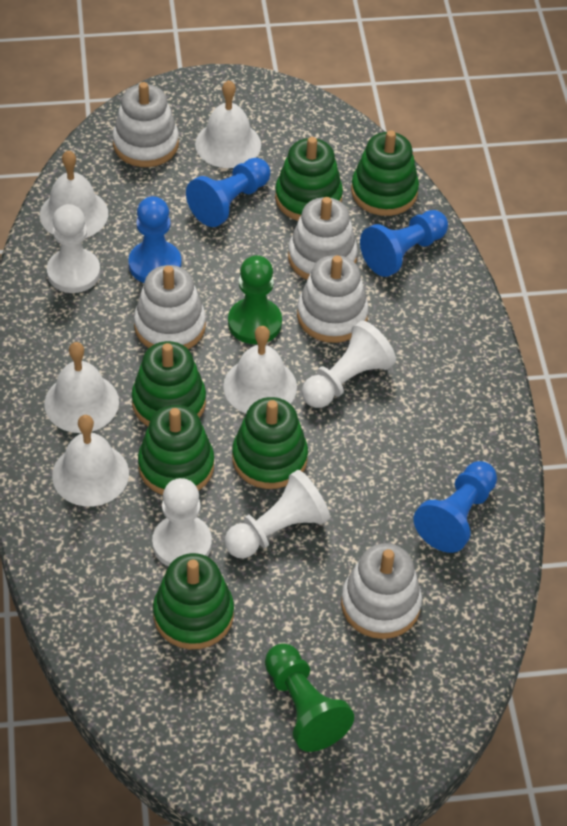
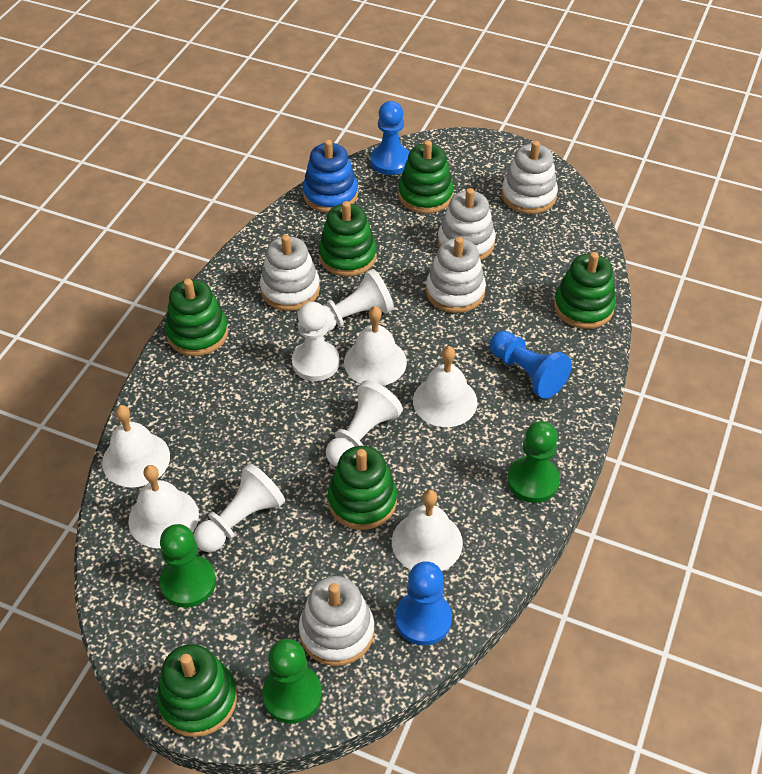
blue pawn: [128,196,181,283] [186,158,270,227] [360,210,448,277] [414,461,497,553] = 4 -> [370,101,409,175] [395,561,452,645] [490,331,572,399] = 3
blue stacking toy: none = 0 -> [303,139,358,213] = 1
green pawn: [228,255,282,344] [265,643,354,752] = 2 -> [160,524,216,607] [262,639,322,723] [507,421,560,503] = 3

